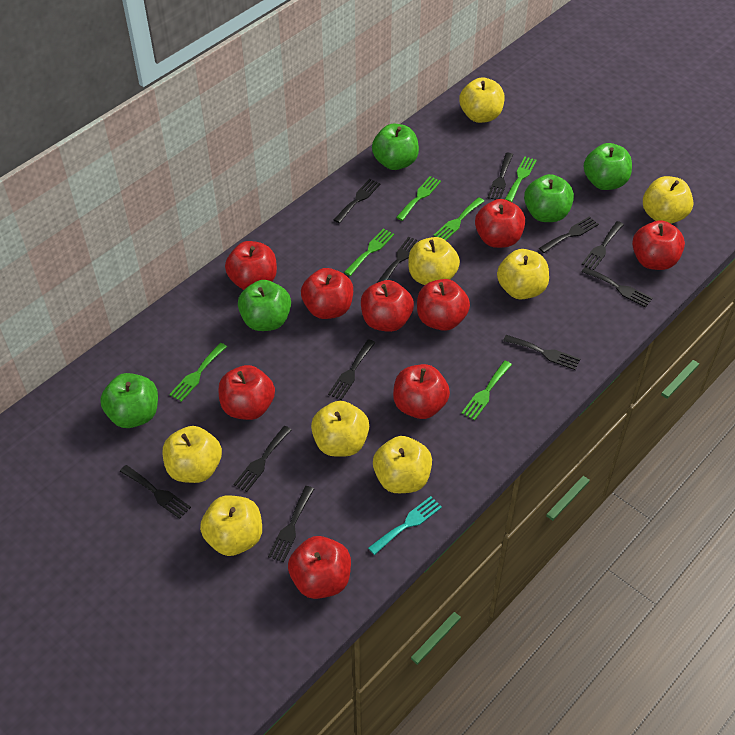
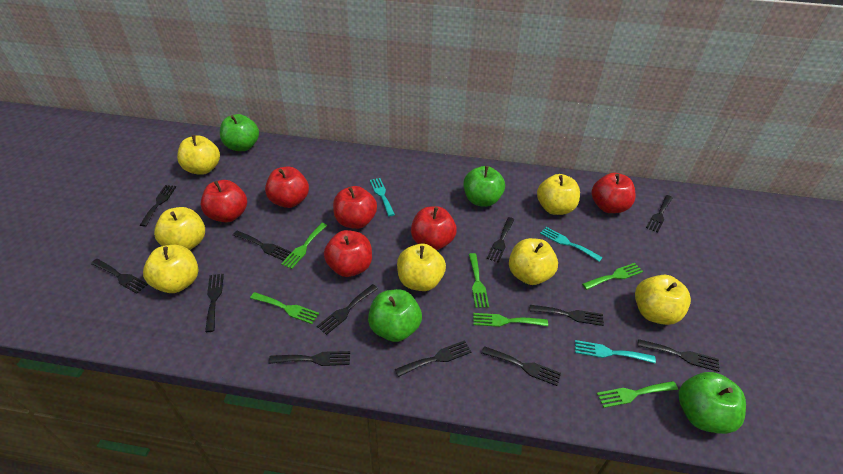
black fork: [120,465,191,519] [234,426,292,492] [268,486,314,562] [328,339,375,400] [334,179,381,223] [377,236,419,283] [488,153,513,200] [503,335,580,370] [539,216,599,253] [582,221,624,270] [582,267,652,307] = 11 -> [91,259,148,294] [140,185,176,226] [205,274,224,332] [233,231,291,261] [269,351,350,366] [317,284,378,335] [395,340,471,377] [482,346,561,386] [487,217,515,263] [530,305,604,326] [638,339,720,372] [646,195,673,233] = 12
green apple: [100,373,158,428] [238,280,291,331] [372,123,419,170] [524,174,574,222] [584,143,632,190] = 5 -> [220,114,259,151] [368,289,422,342] [463,166,505,207] [679,372,746,434] = 4
red apple: [218,365,275,420] [225,241,277,290] [288,536,351,599] [301,268,353,319] [361,280,414,332] [393,364,450,419] [417,279,470,331] [475,199,525,248] [632,220,685,270] = 9 -> [201,180,247,222] [265,167,309,208] [324,230,372,277] [333,186,377,229] [411,206,457,250] [592,173,636,213] = 6
turquoise fork: [368,496,442,555] = 1 -> [370,178,395,216] [540,227,603,262] [575,340,656,364] = 3
yellow apple: [163,426,222,483] [200,495,262,556] [311,401,369,457] [373,436,432,493] [408,237,460,285] [459,77,505,123] [497,249,549,300] [643,176,693,224] = 8 -> [143,245,198,293] [154,207,205,250] [177,135,220,175] [397,244,446,291] [509,238,558,285] [537,174,580,215] [635,275,691,325] = 7

